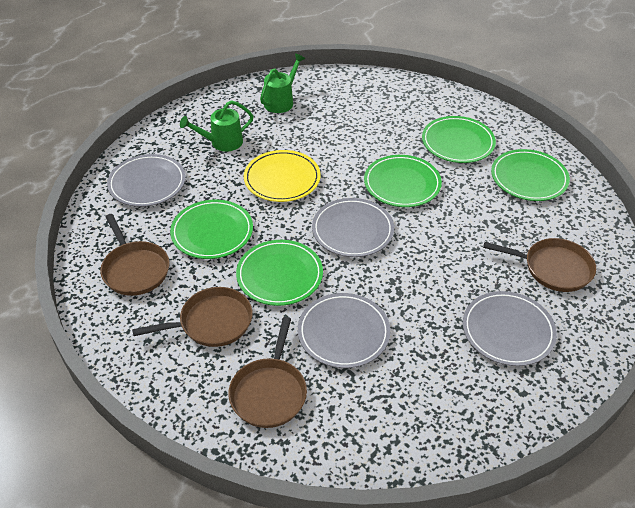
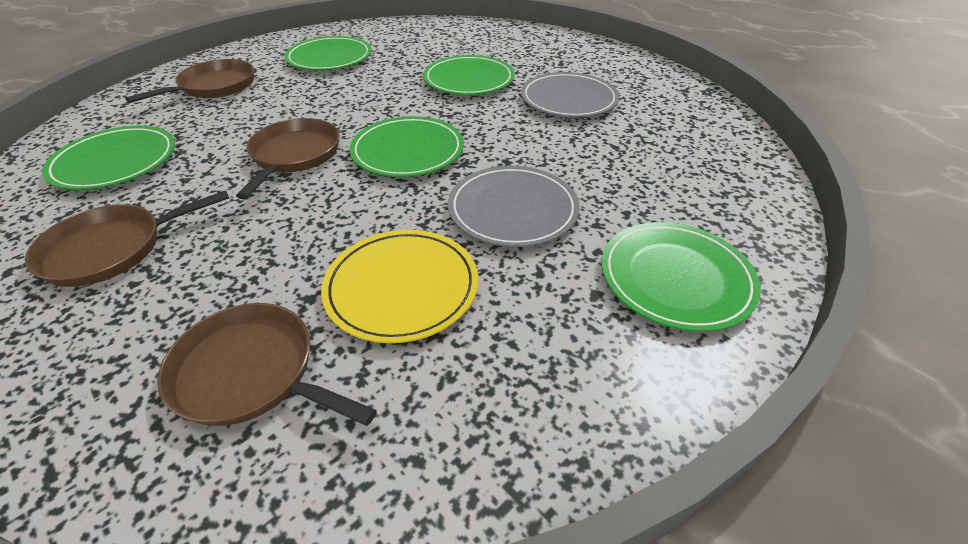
green watering can: [180,100,254,152] [260,53,305,113] = 2 -> none = 0
grey plate: [107,154,186,207] [298,293,391,368] [312,198,394,257] [463,291,557,366] = 4 -> [448,166,580,247] [521,72,619,117] = 2

